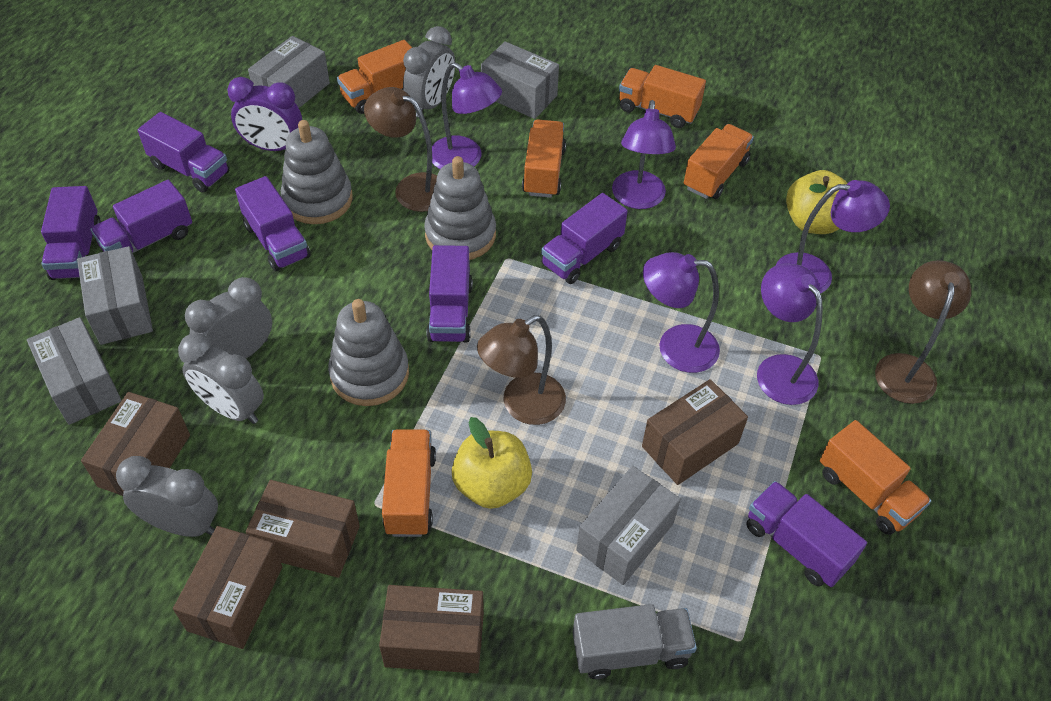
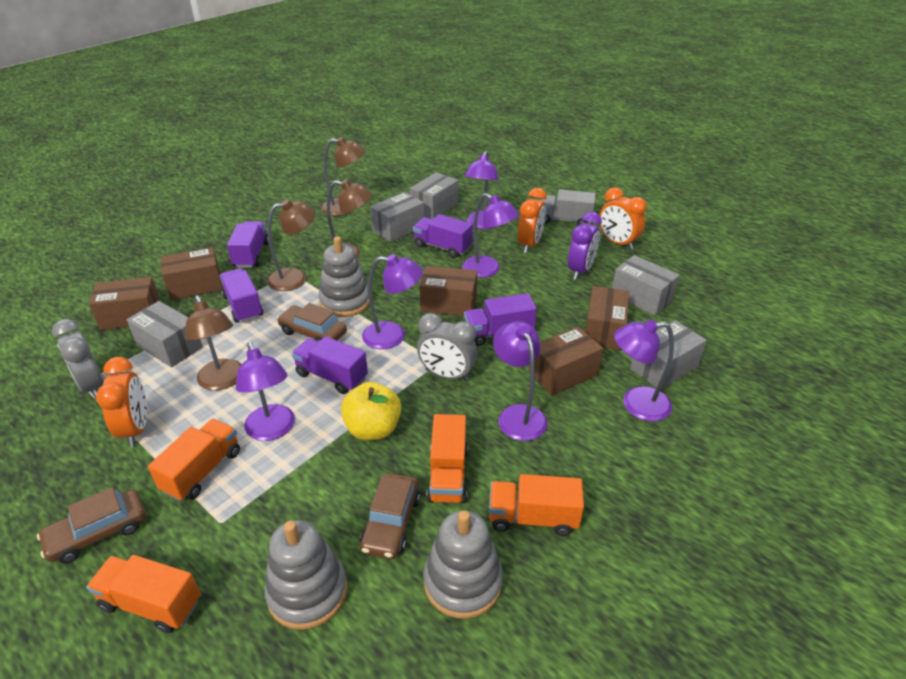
brown car: none = 0 -> [37,487,146,563] [277,303,347,341] [360,473,420,559] = 3
brown lamp: [364,87,437,212] [477,315,566,425] [875,260,971,404] = 3 -> [185,295,241,391] [267,199,315,291] [321,137,365,216] [323,179,372,258] = 4
grey clock: [116,456,218,537] [178,333,264,424] [185,277,272,358] [403,26,455,117] = 4 -> [52,319,104,399] [417,313,477,382] = 2
orange clock: none = 0 -> [96,357,147,447] [518,188,547,253] [600,187,647,250] = 3
orange truck: [337,40,412,114] [382,429,436,537] [522,120,566,198] [619,65,706,128] [684,124,754,199] [820,420,931,535] = 6 -> [86,555,201,633] [148,419,240,501] [427,414,468,504] [489,474,584,536] = 4
purple lamp: [432,62,502,169] [612,100,676,209] [643,252,720,373] [757,263,823,405] [776,180,890,294] = 5 -> [236,342,295,441] [362,254,423,349] [462,193,519,278] [465,151,499,229] [493,321,548,441] [614,319,674,421] = 6
purple truck: [41,186,101,280] [90,180,192,253] [138,112,230,193] [235,176,311,271] [426,245,473,343] [541,193,628,284] [746,481,867,587] = 7 -> [220,268,263,323] [227,221,269,268] [292,336,368,394] [413,214,473,258] [464,293,537,346] = 5
yellow apple: [452,417,532,509] [786,170,848,234] = 2 -> [341,382,401,440] = 1

